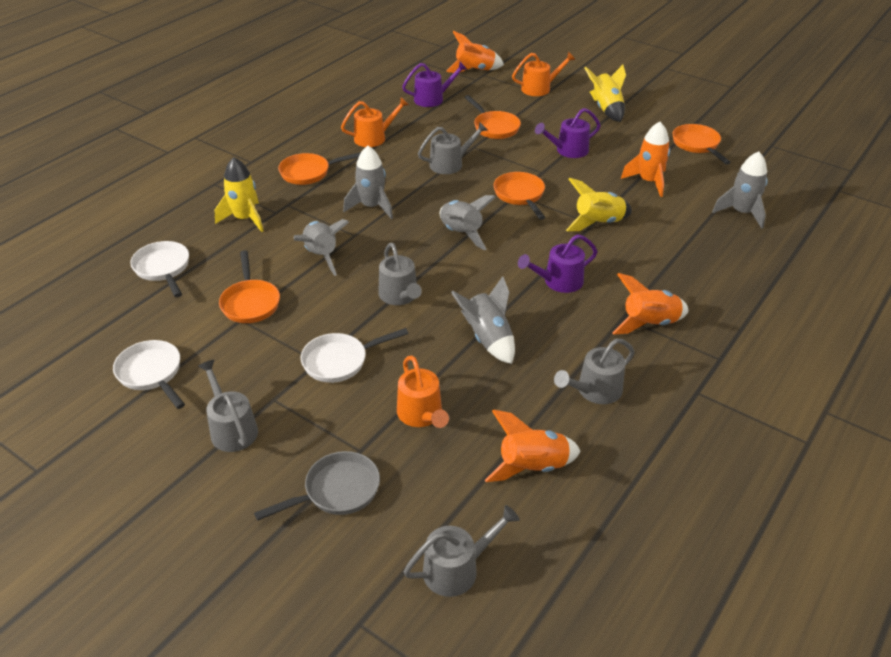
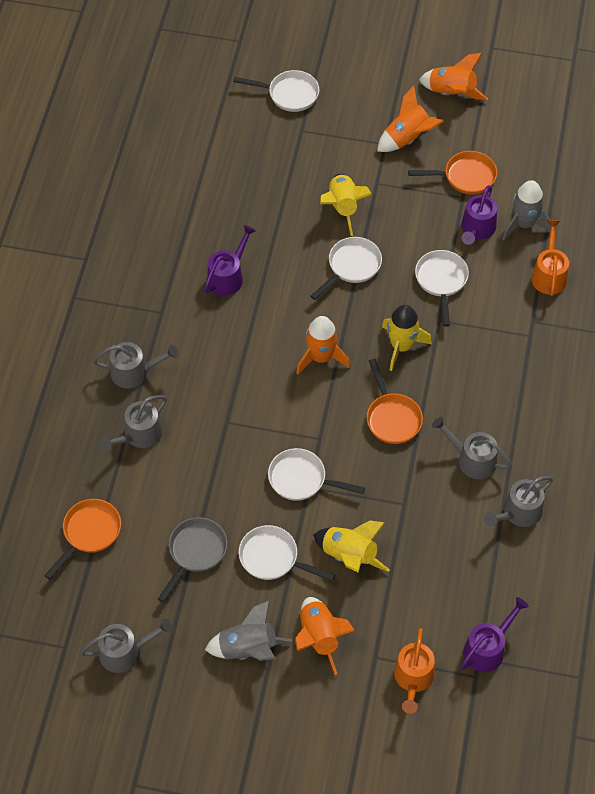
grey rocket: [293,219,349,276] [343,146,393,219] [440,195,496,250] [451,276,515,364] [712,152,768,229] = 5 -> [205,600,292,661] [503,180,551,240] = 2
orange pan: [219,250,280,323] [278,152,361,185] [464,95,521,139] [494,172,545,220] [673,124,731,165] = 5 -> [44,499,121,580] [367,359,423,444] [408,151,497,195] = 3
orange watering can: [341,97,409,147] [397,355,449,428] [512,52,576,96] = 3 -> [394,628,435,714] [531,220,569,296] = 2
white pan: [113,340,185,409] [130,241,189,297] [301,328,408,383] = 3 -> [233,70,319,112] [239,525,335,581] [268,448,365,501] [310,237,382,300] [415,250,469,327] = 5

